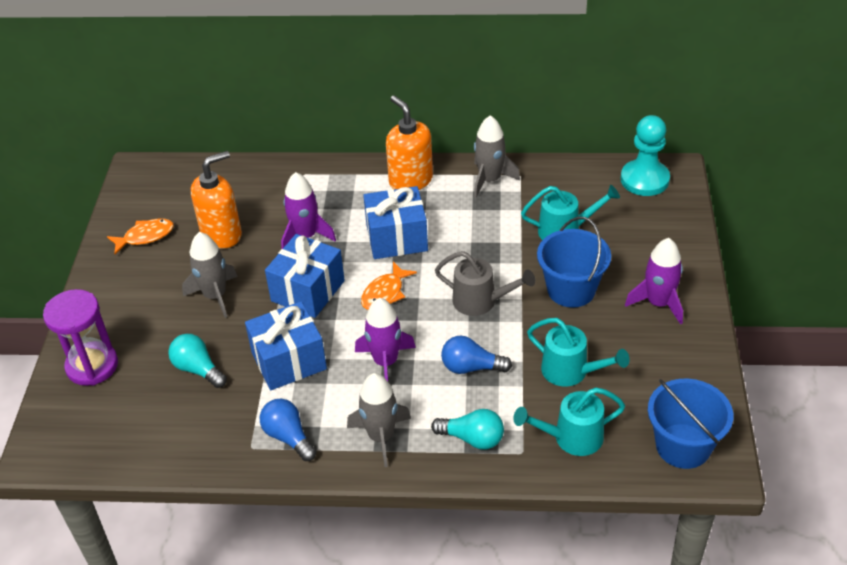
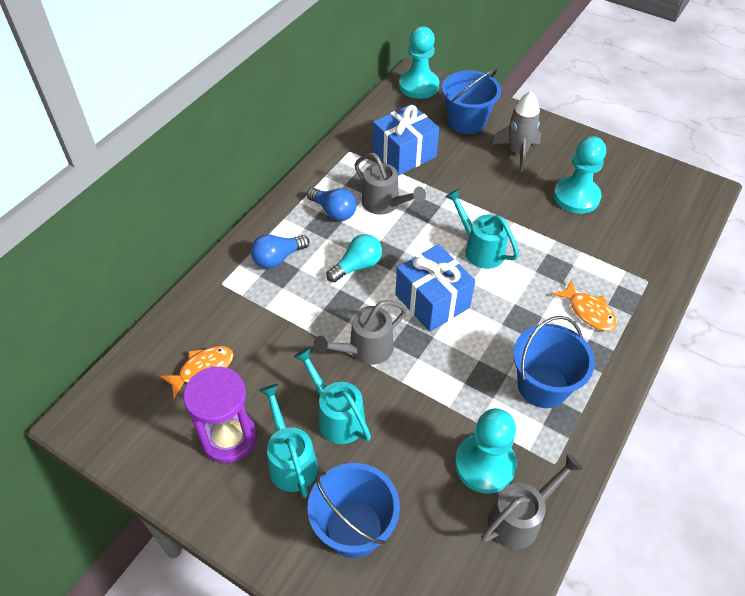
blue bucket: [537,217,611,308] [648,379,733,469] = 2 -> [307,463,400,558] [442,69,501,134] [513,316,595,408] = 3
blue gift: [245,301,327,390] [265,234,345,318] [363,186,428,259] = 3 -> [373,104,439,176] [395,244,475,332] = 2
grey rocket: [182,232,238,318] [347,373,411,467] [474,115,520,198] = 3 -> [493,91,541,171] = 1
grey watering can: [435,251,535,316] = 1 -> [314,300,407,365] [354,153,426,215] [481,454,583,550] = 3
orange soap dispenser: [191,151,242,249] [386,95,433,190] = 2 -> none = 0
purple rocket: [281,172,336,249] [355,298,416,381] [625,238,683,325] = 3 -> none = 0
turquoise light bulb: [168,334,227,388] [431,409,504,450] = 2 -> [326,234,382,282] = 1
turquoise pawn: [621,115,670,196] = 1 -> [399,26,439,99] [455,408,517,494] [553,136,606,214] = 3

